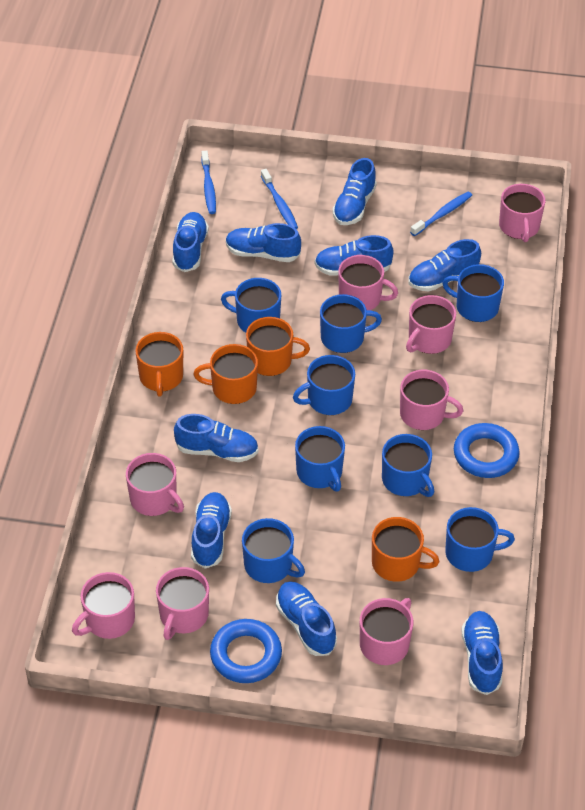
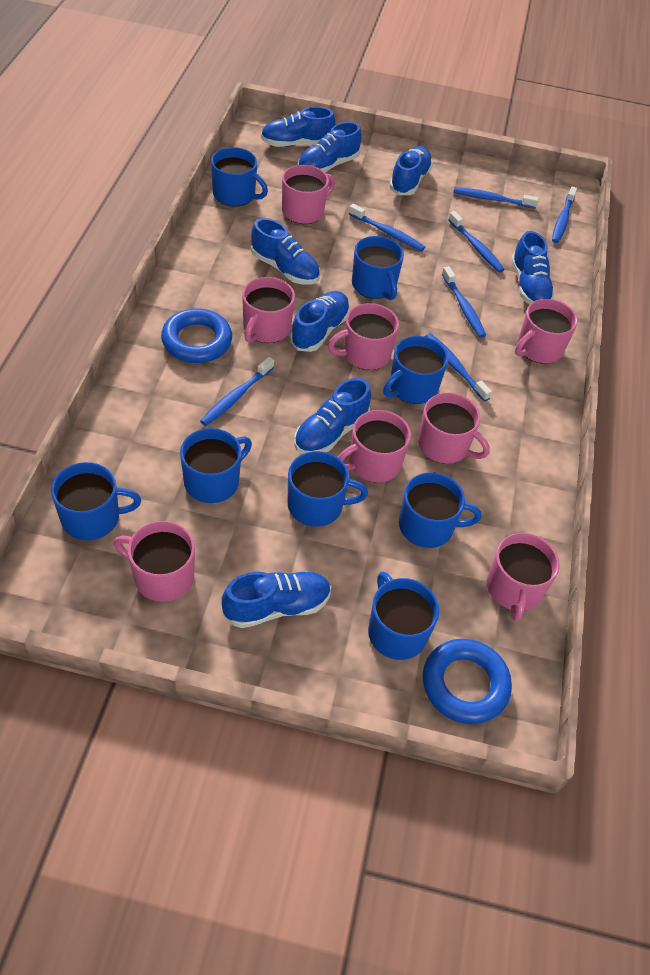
blue shoe: [172,212,209,272] [174,414,259,462] [191,492,232,569] [226,223,301,262] [276,581,337,656] [315,235,394,276] [333,158,377,225] [408,239,481,292] [461,611,503,695] = 9 -> [222,571,331,628] [251,218,320,285] [261,107,335,147] [290,291,350,352] [294,378,371,454] [298,122,361,173] [389,146,433,195] [511,231,555,304] = 8
blue toothbrush: [201,151,216,214] [261,169,298,229] [410,192,472,236] = 3 -> [200,357,274,426] [349,204,425,251] [425,333,492,401] [442,266,486,337] [448,211,505,272] [453,187,538,209] [552,187,577,243] = 7
orange mug: [135,332,183,397] [193,344,258,404] [246,317,310,376] [372,517,440,582] = 4 -> none = 0

